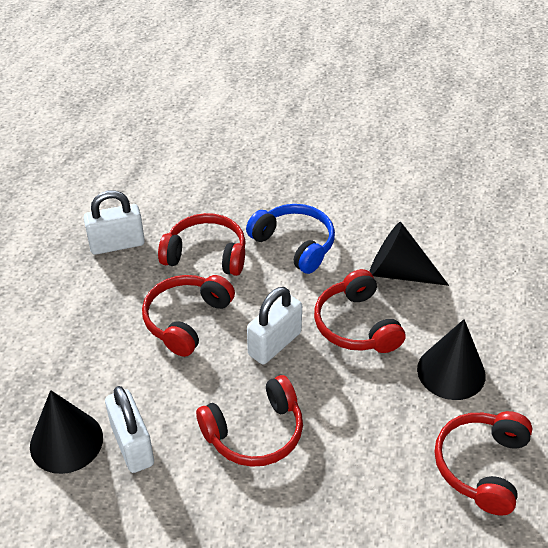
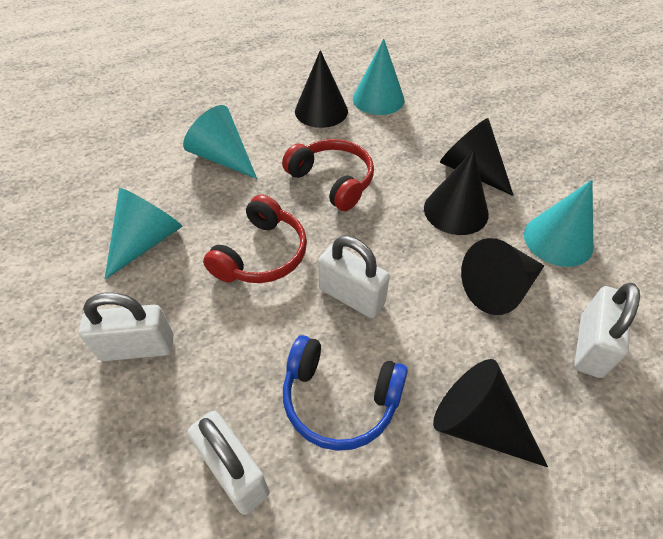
black cone: [30,390,103,474] [369,222,449,286] [417,319,486,400] = 3 -> [295,50,348,128] [424,150,489,235] [433,359,548,467] [440,118,514,196] [461,238,544,315] = 5
red headphones: [142,275,235,357] [158,213,246,276] [196,375,303,467] [314,269,405,353] [435,411,532,515] = 5 -> [203,195,307,283] [282,139,374,211] = 2
turquoise cone: none = 0 -> [105,188,183,279] [183,105,257,179] [353,39,405,115] [524,180,593,267] = 4
white padlock: [84,190,145,255] [105,386,154,473] [247,287,302,364] = 3 -> [79,292,173,361] [188,411,270,515] [318,236,390,318] [574,283,640,378] = 4

